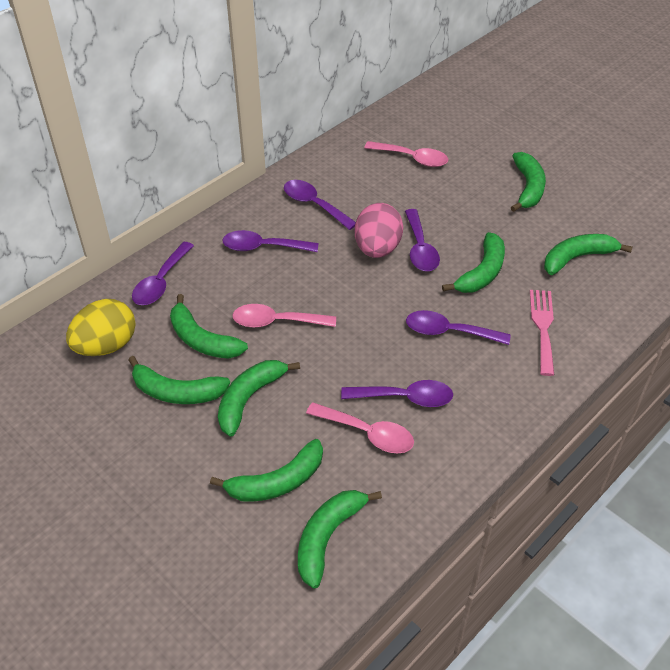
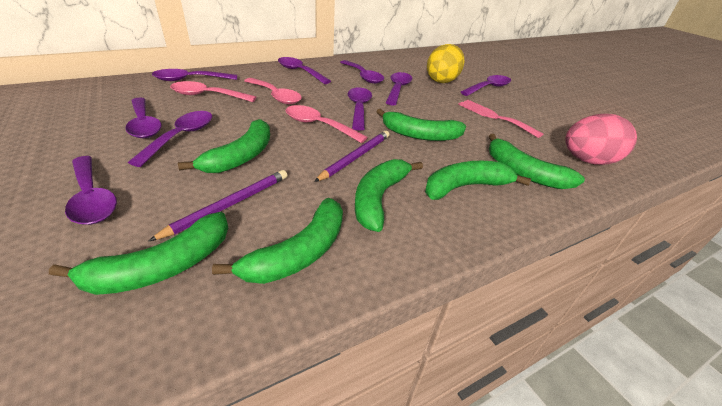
green banana: [128,356,230,404] [170,294,248,359] [210,439,323,502] [218,360,300,437] [298,490,382,588] [442,232,505,293] [511,152,546,212] [544,234,632,275] = 8 -> [49,212,228,295] [178,119,270,173] [212,198,343,284] [355,159,423,232] [377,109,466,141] [425,161,531,200] [489,134,585,189] = 7
purple pencil: none = 0 -> [149,170,287,241] [314,131,389,182] = 2
purple spoon: [132,242,194,305] [222,230,318,252] [284,180,356,230] [341,380,453,407] [405,209,440,271] [406,310,511,345] = 6 -> [65,156,117,225] [125,97,161,138] [128,111,212,167] [152,69,237,81] [278,57,331,84] [340,60,384,84] [347,88,372,131] [386,72,412,105] [461,75,511,96] = 9

